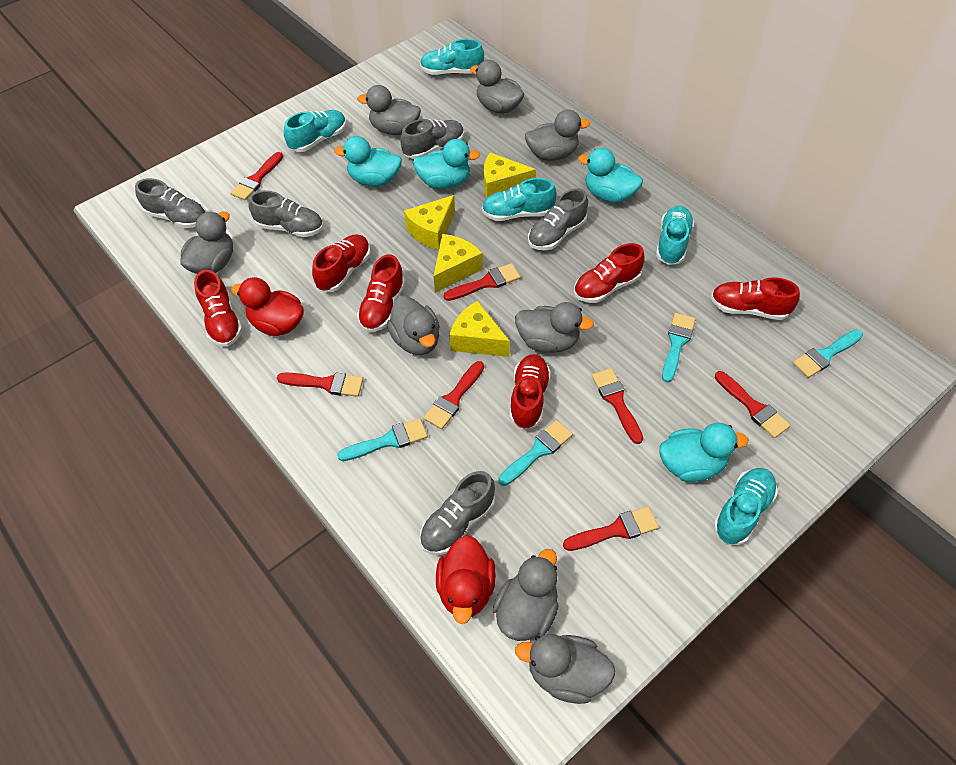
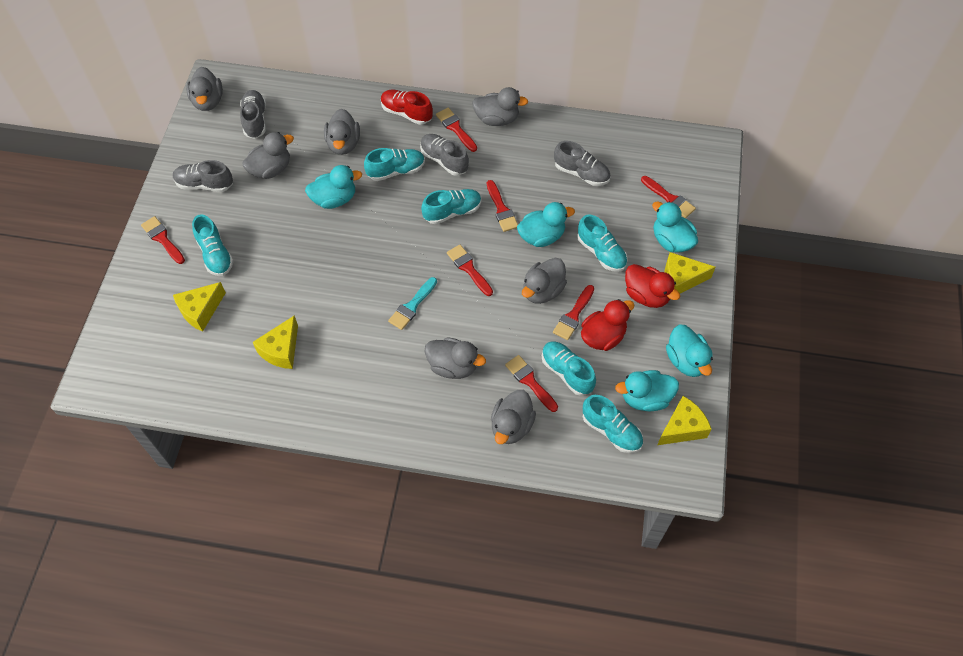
grey duck: [181,211,233,274] [357,85,421,135] [387,296,440,355] [470,60,525,114] [493,549,559,641] [515,302,594,353] [515,634,616,704] [525,109,590,161] = 8 -> [186,67,223,111] [242,132,294,179] [324,109,360,155] [424,337,486,379] [472,87,528,126] [491,390,536,444] [522,258,567,304] = 7
grey shoe: [135,178,206,228] [248,190,323,237] [400,119,464,159] [420,471,495,555] [528,188,588,250] = 5 -> [173,160,233,192] [240,90,266,139] [420,134,469,176] [554,141,611,186] = 4
red shoe: [194,270,243,347] [312,234,371,292] [357,254,405,332] [509,354,551,430] [574,243,644,303] [711,277,800,320] = 6 -> [381,90,433,125] = 1
turquoise brush: [337,418,428,461] [498,420,573,486] [662,313,696,383] [793,329,863,378] = 4 -> [388,277,437,330] = 1
turquoise duck: [334,136,402,186] [413,139,480,189] [578,148,643,203] [659,423,748,482] = 4 -> [305,165,362,209] [517,202,575,247] [615,370,679,411] [652,202,698,253] [666,325,713,377] = 5
turquoise shoe: [284,110,346,152] [420,39,484,75] [482,178,557,221] [656,206,694,265] [713,468,778,545] = 5 -> [192,214,234,276] [364,148,425,181] [421,189,481,224] [542,341,596,396] [577,215,628,272] [583,395,643,453] = 6

